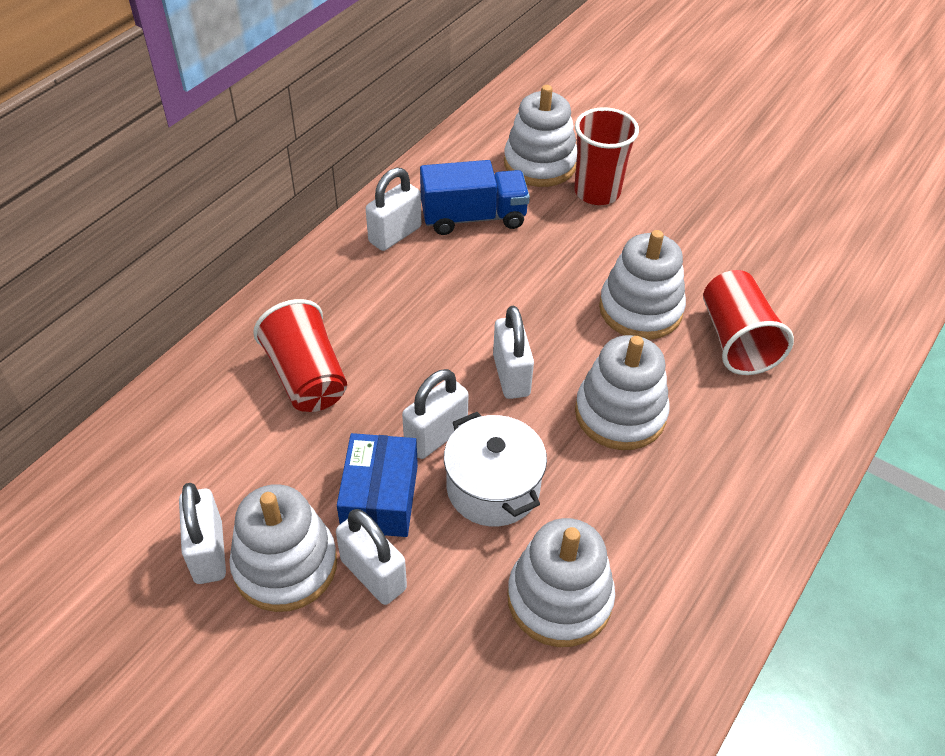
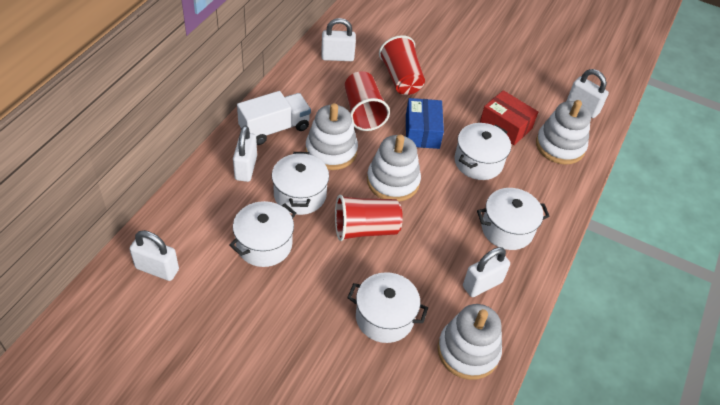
blue truck: [420,160,530,235] = 1 -> none = 0
red box: none = 0 -> [480,90,538,145] = 1
white pot: [444,412,547,526] = 1 -> [229,201,296,267] [272,152,329,215] [347,272,428,343] [454,123,511,180] [477,188,550,250] = 5
white stacking toy: [229,484,337,612] [504,85,577,187] [507,518,615,647] [575,335,670,450] [599,230,686,340] = 5 -> [305,103,358,170] [367,135,421,202] [437,304,502,380] [536,100,591,164] = 4
white truck: none = 0 -> [237,91,311,145] = 1

